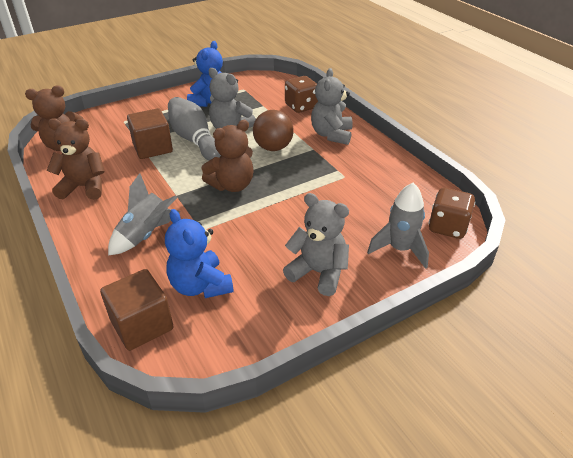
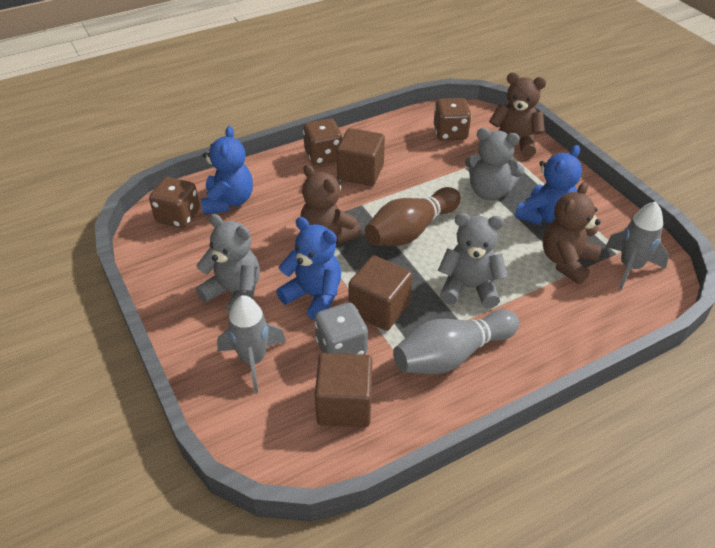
blue teddy bear: [165,209,234,298] [187,41,223,107] = 2 -> [201,126,253,214] [276,217,341,320] [515,145,582,225] = 3
brown ball: [253,110,294,151] = 1 -> none = 0
brown bowling pin: none = 0 -> [365,187,461,246] = 1
brown cube: [100,269,174,351] [127,108,173,159] = 2 -> [315,353,372,427] [337,128,385,186] [348,255,412,331] = 3
brown dice: [285,76,318,113] [428,188,475,239] = 2 -> [149,177,200,228] [303,119,343,165] [434,98,472,141] = 3
grey dice: none = 0 -> [314,303,368,355] = 1

